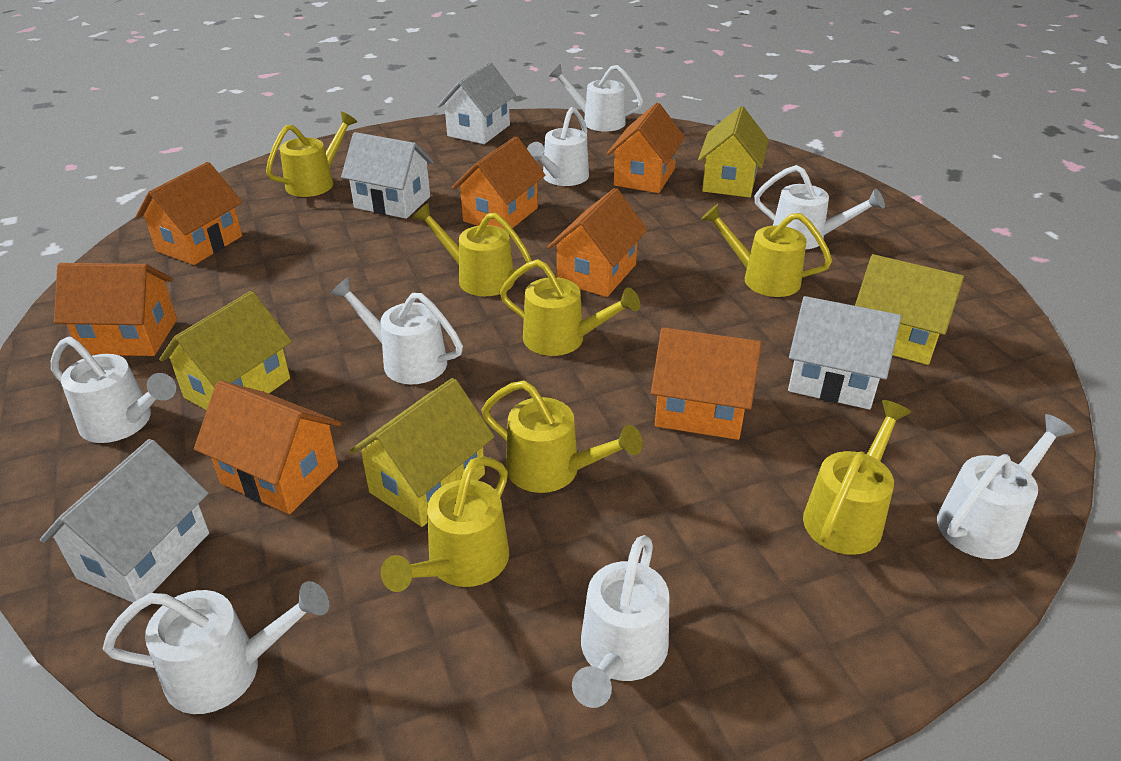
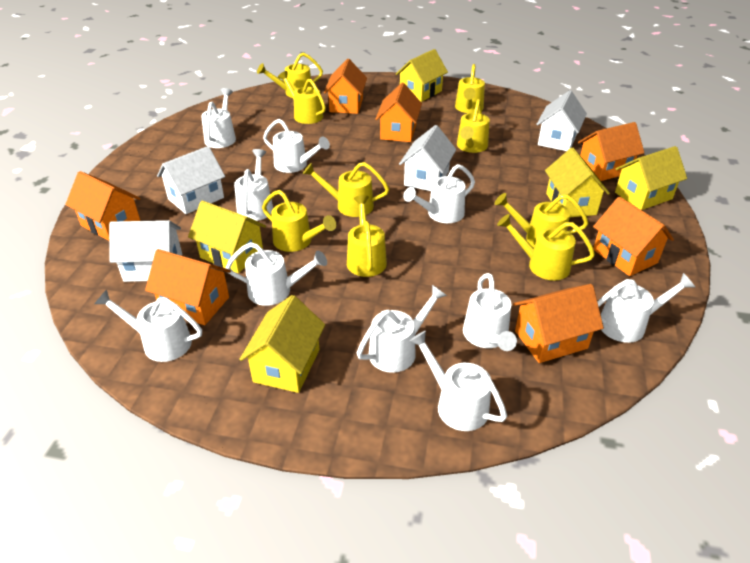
white watering can: [51,337,176,443] [102,581,329,714] [330,277,463,384] [527,107,589,186] [549,64,643,132] [572,535,669,708] [754,165,885,249] [937,414,1075,559] = 8 -> [94,289,202,362] [201,88,236,148] [226,242,327,306] [234,149,273,221] [263,119,330,173] [357,285,447,373] [403,164,475,223] [409,331,507,431] [463,273,517,351] [597,273,695,343] = 10
yellow house: [159,291,292,410] [349,378,494,527] [698,106,769,198] [855,254,964,365] = 4 -> [188,201,266,273] [239,295,325,393] [396,49,448,102] [545,148,610,218] [615,146,687,210] = 5
yellow watering can: [266,112,357,197] [381,456,509,592] [412,203,532,296] [481,381,643,493] [500,259,640,356] [701,204,832,297] [803,400,911,555] = 7 -> [257,53,323,98] [262,190,336,252] [278,71,326,124] [303,162,389,217] [347,195,387,277] [455,64,485,113] [457,99,490,153] [495,193,588,248] [497,214,595,281] = 9

